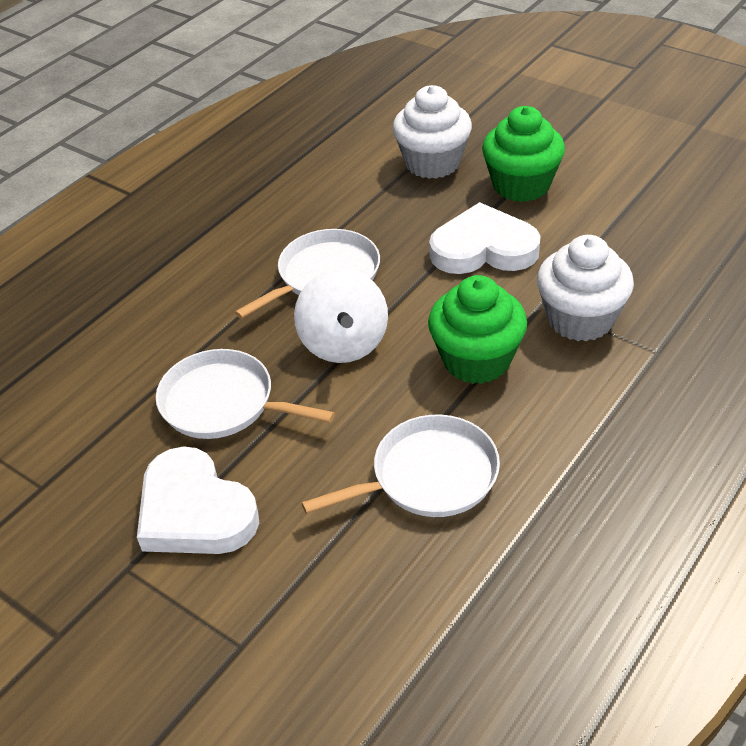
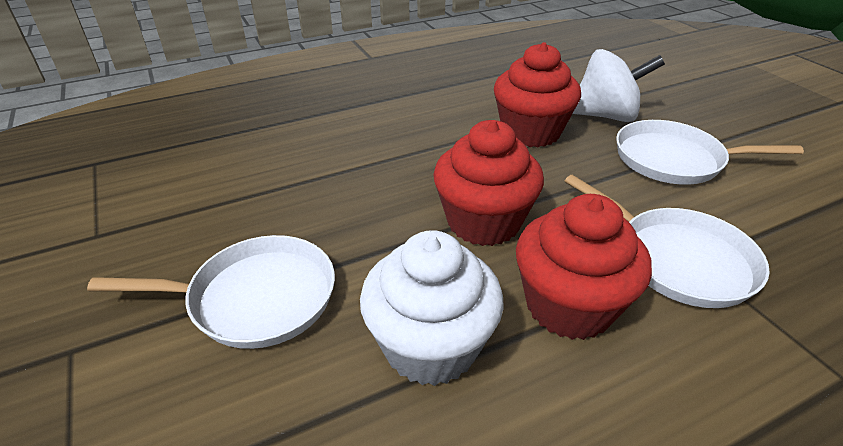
green cupcake: [428,275,527,384] [482,106,565,202] = 2 -> none = 0
red cupcake: none = 0 -> [433,120,544,246] [494,42,581,147] [516,194,652,340] = 3
white cupcake: [392,85,472,179] [537,235,634,342] = 2 -> [360,230,504,386] = 1
white heart: [137,446,259,554] [429,202,540,274] = 2 -> none = 0

